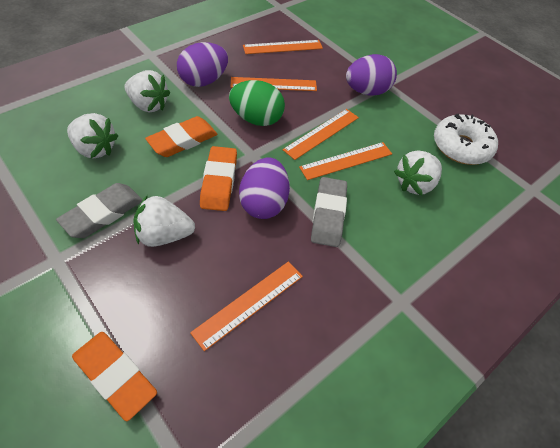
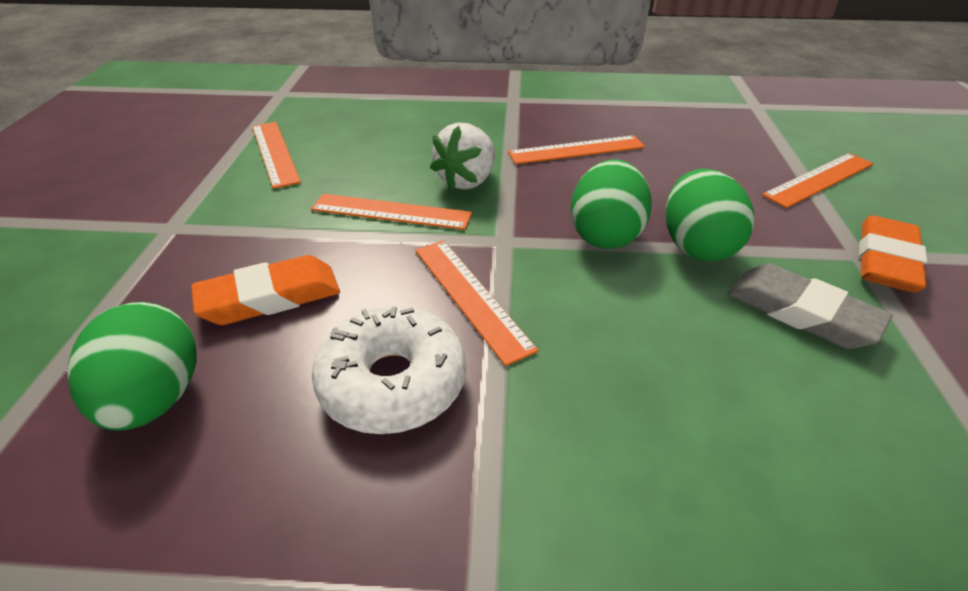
green egg: [229,80,285,126] = 1 -> [67,302,197,431] [571,160,652,249] [666,169,755,261] = 3
grey eraser: [56,183,142,238] [311,177,347,247] = 2 -> [728,263,893,349] = 1
orange eraser: [72,332,157,421] [145,116,218,157] [200,146,237,211] = 3 -> [191,255,340,325] [859,215,927,293] = 2
purple egg: [177,42,228,87] [239,157,290,219] [346,54,397,96] = 3 -> none = 0
white strawberry: [67,113,118,158] [124,70,170,112] [133,195,195,247] [394,151,442,195] = 4 -> [430,122,495,190] = 1

